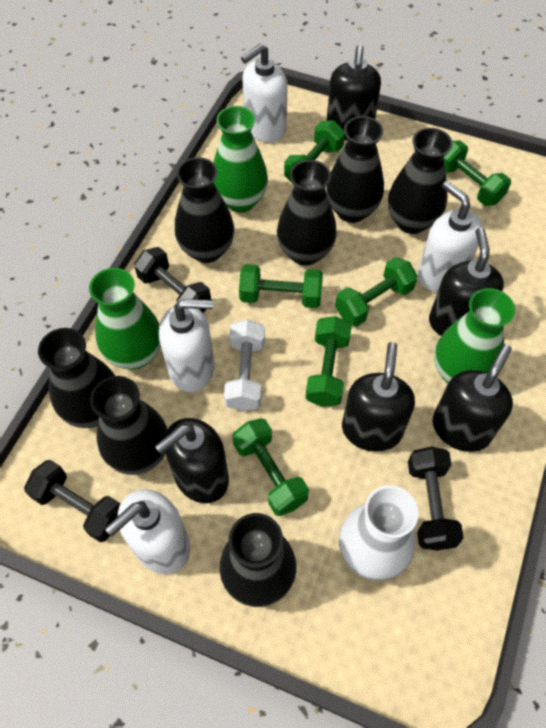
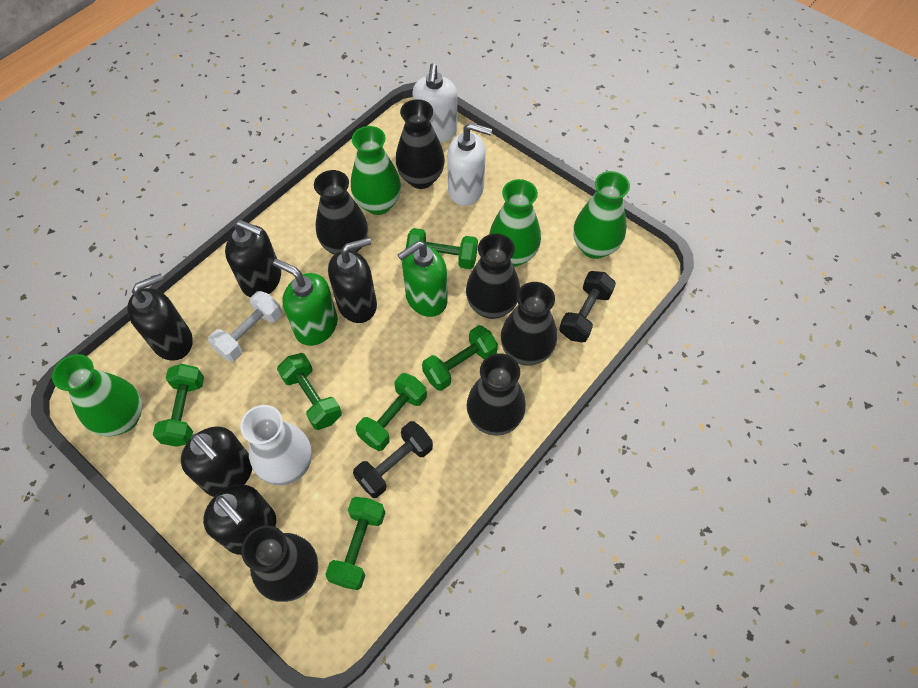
black dumbbell: [24,460,120,542] [134,247,211,313] [408,446,464,551] = 3 -> [353,421,433,498] [559,271,616,343] = 2
black vase: [38,328,115,428] [90,376,168,475] [175,157,234,263] [220,513,296,607] [277,160,337,266] [326,116,384,223] [388,128,453,234] = 7 -> [241,526,318,602] [314,170,368,255] [396,99,445,189] [466,234,520,319] [467,353,526,436] [501,282,557,366] = 6
green soap dispenser: none = 0 -> [273,259,338,346] [397,241,448,317] = 2
green vase: [89,268,161,369] [213,106,268,213] [434,288,515,383] = 3 -> [52,354,142,436] [351,126,401,215] [489,179,541,267] [573,171,630,259] = 4
white soap dispenser: [105,489,190,574] [159,299,215,392] [241,43,287,142] [417,181,483,292] = 4 -> [412,63,457,143] [447,123,492,206] = 2

